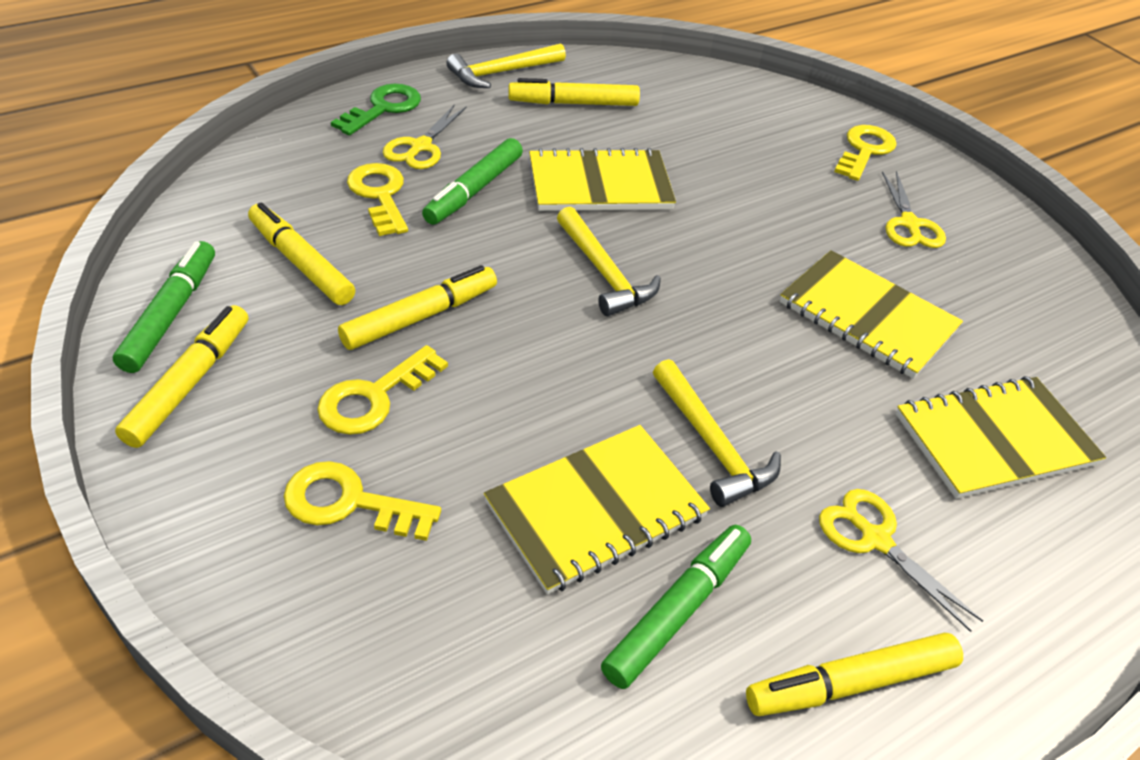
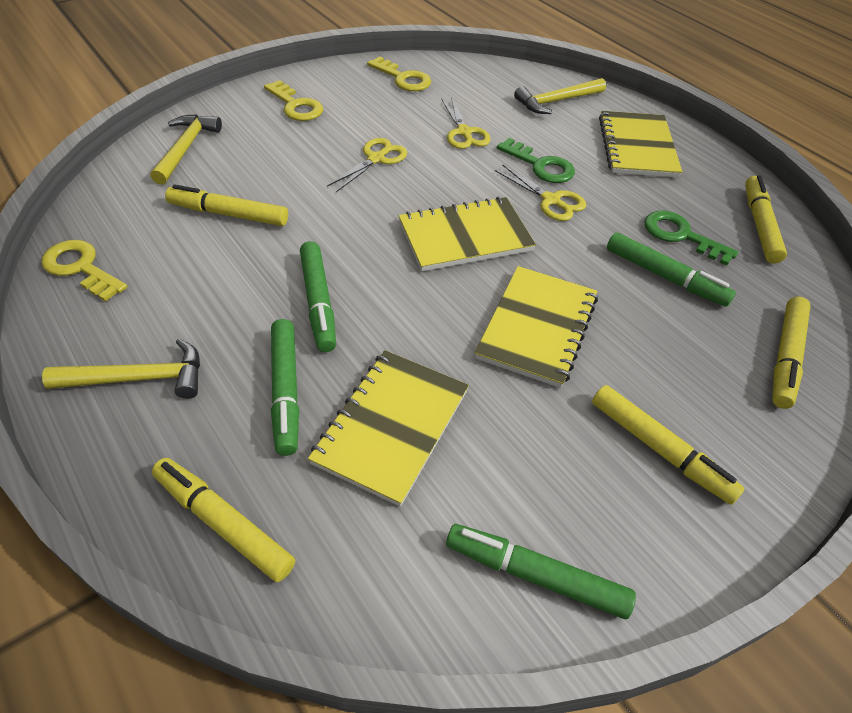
green key: [331,84,421,136] = 1 -> [497,138,575,183] [644,211,738,266] = 2
green marker: [113,241,215,373] [422,138,523,225] [601,525,751,689] = 3 -> [271,319,299,456] [300,241,336,352] [446,524,636,619] [607,232,736,307] = 4
yellow key: [284,461,441,541] [317,345,448,435] [347,163,408,236] [834,125,897,181] = 4 -> [41,240,127,302] [264,80,323,121] [367,56,431,91] = 3

